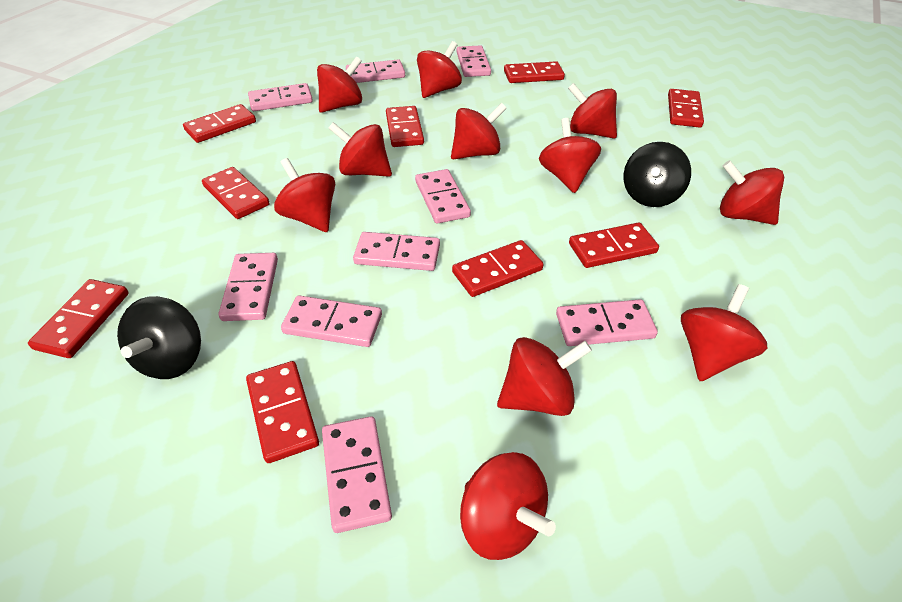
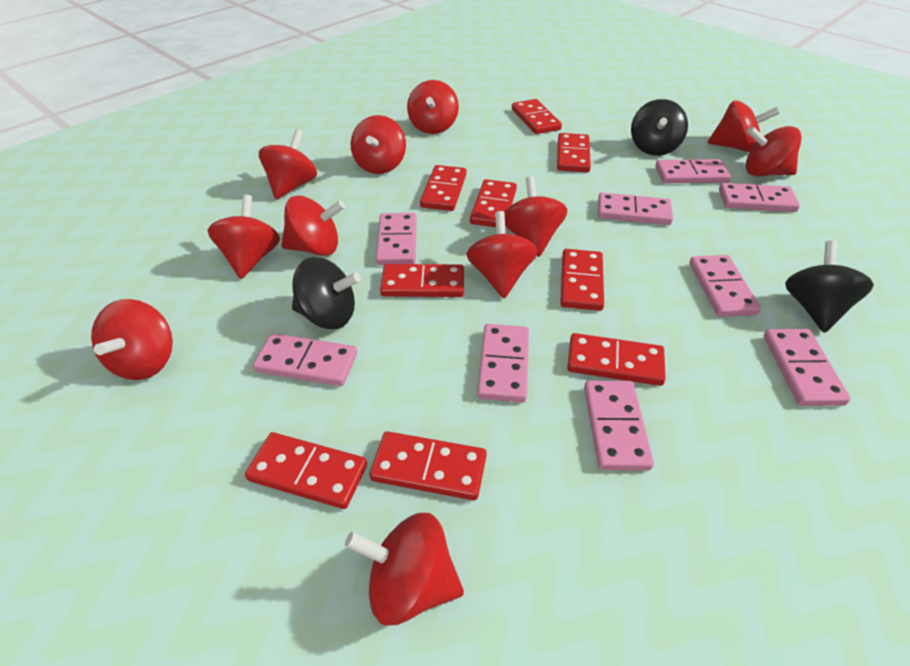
black spinning top: [117,296,201,379] [624,142,691,207] = 2 -> [292,257,361,329] [631,99,688,156] [785,240,874,333] = 3

